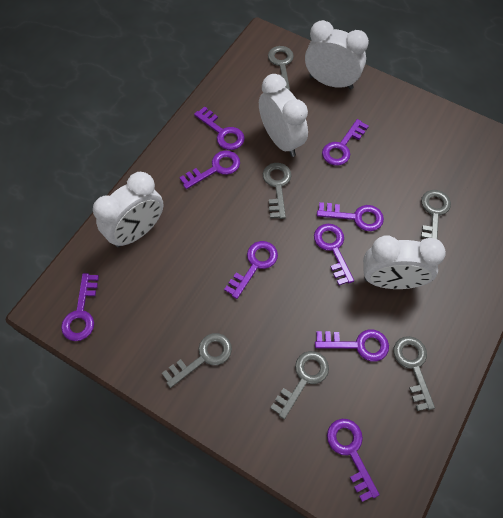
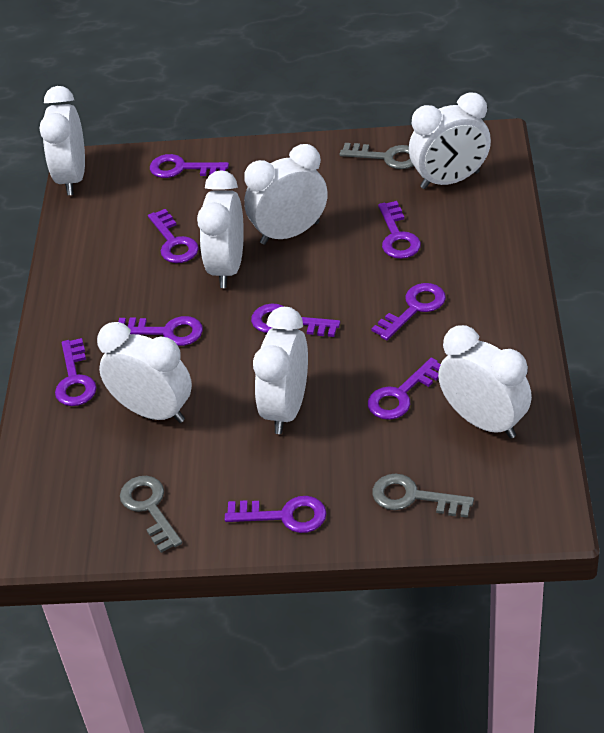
grey key: [162,333,232,388] [263,163,291,219] [268,46,294,91] [270,351,329,419] [394,336,435,411] [421,190,451,241] = 6 -> [120,476,182,553] [340,143,414,169] [372,474,474,518] = 3
white clock: [93,172,164,247] [259,74,308,157] [305,20,369,89] [363,236,446,289] = 4 -> [40,86,85,195] [97,322,192,423] [197,171,244,288] [244,144,328,245] [253,307,308,434] [409,93,491,189] [438,325,532,438] = 7

